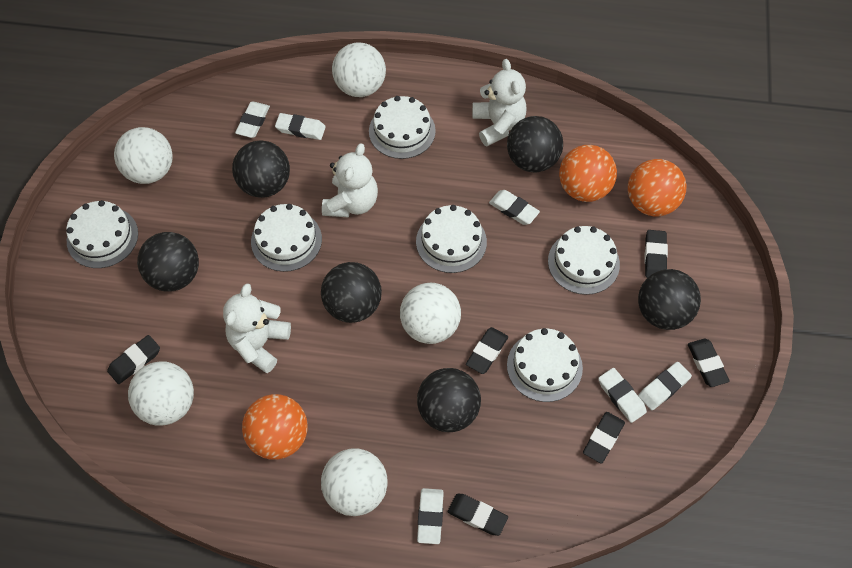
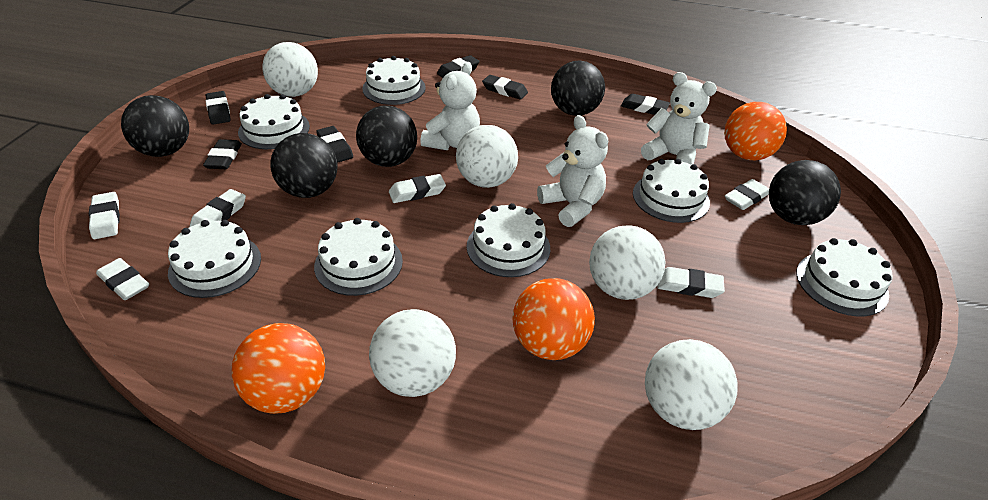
black ball: [137,232,199,291] [232,140,290,198] [321,262,382,323] [417,368,481,432] [507,116,563,173] [638,269,701,330] = 6 -> [121,95,189,157] [270,133,337,198] [356,106,417,167] [551,60,605,116] [769,160,841,225] = 5
white cake: [66,200,138,268] [251,204,322,272] [369,96,436,159] [416,205,487,273] [507,328,583,402] [548,226,620,295] = 6 -> [168,220,261,298] [238,94,310,149] [314,218,403,296] [362,56,426,105] [467,203,550,277] [633,159,710,223] [796,238,893,316] = 7

